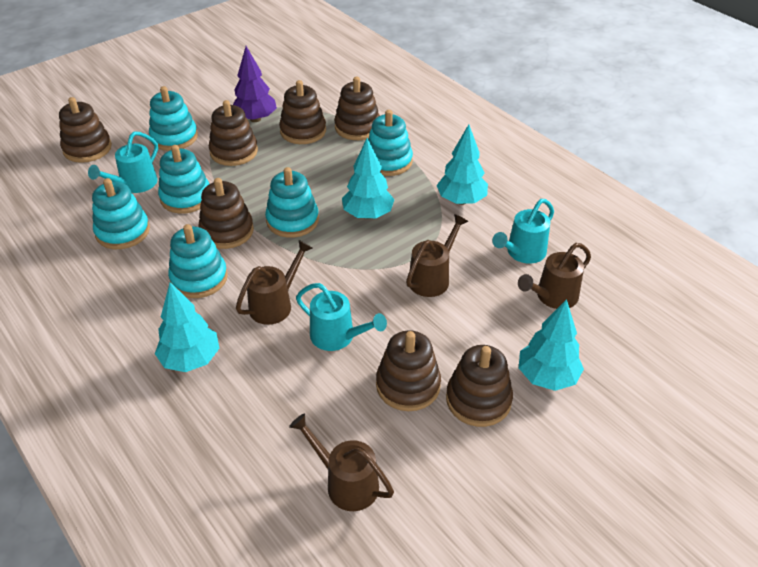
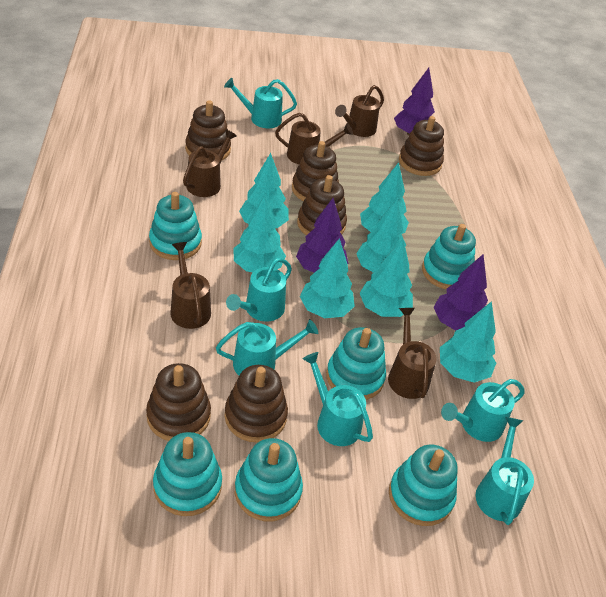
brown stacking toy: [59,97,112,163] [198,178,254,249] [209,100,258,166] [279,80,326,144] [334,77,380,140] [376,331,441,411] [446,345,513,427] = 7 -> [146,363,211,441] [185,101,231,160] [224,365,288,443] [292,141,339,201] [297,175,347,235] [399,116,444,176] = 6
brown watering can: [236,240,313,325] [289,413,394,511] [406,214,468,297] [518,243,591,309] = 4 -> [170,242,211,329] [183,129,237,197] [275,113,353,164] [335,85,384,137] [388,308,437,399] = 5
purple tree: [233,46,277,122] = 1 -> [296,198,348,273] [394,68,435,136] [434,254,488,331] = 3
turquoise tree: [155,282,220,372] [342,138,395,219] [437,124,488,205] [519,299,584,391] = 4 -> [234,195,286,272] [239,153,289,228] [300,238,355,318] [356,199,406,273] [360,162,409,234] [360,239,413,317] [440,301,496,383] = 7
turquoise watering can: [88,132,158,193] [296,283,387,351] [492,199,554,263] = 3 -> [216,319,318,375] [224,78,297,128] [226,258,292,322] [303,352,373,446] [441,379,525,442] [476,417,534,525] = 6

